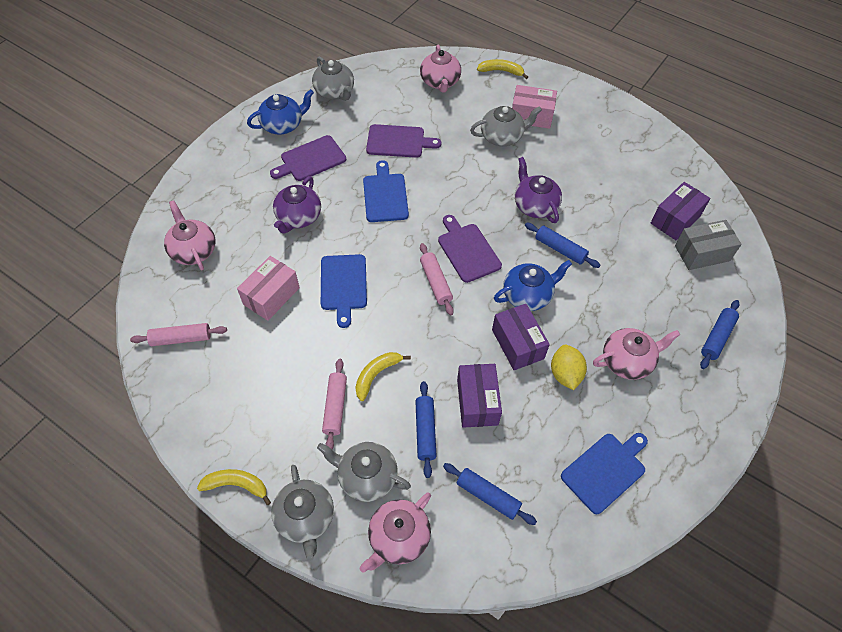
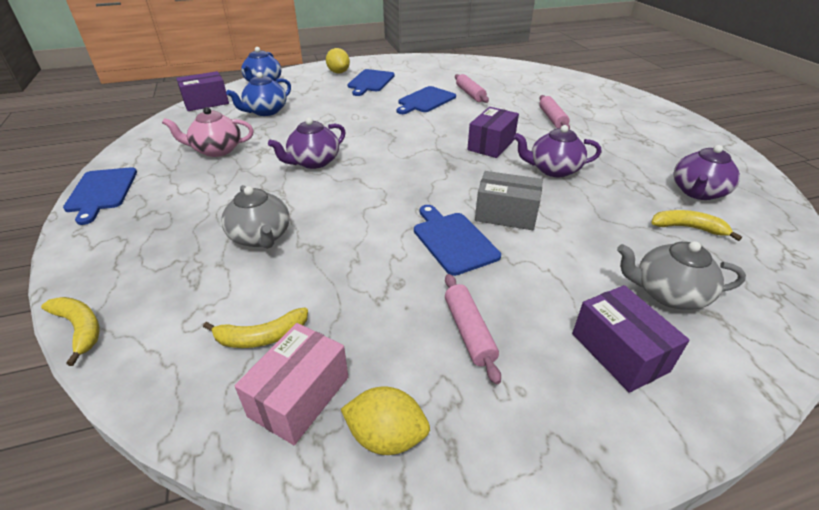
blue cutting board: [321,254,367,328] [363,160,409,222] [561,433,648,514] = 3 -> [63,167,137,225] [347,69,395,96] [397,86,456,114] [414,205,501,276] = 4
blue rolling pin: [415,381,437,478] [443,463,537,525] [525,223,600,268] [700,300,739,369] = 4 -> none = 0
grey teapot: [271,465,334,561] [312,56,354,101] [317,442,411,502] [470,106,542,146] = 4 -> [221,185,290,249] [617,241,746,310] = 2
pink box: [237,256,300,321] [512,85,557,129] = 2 -> [235,323,348,445] = 1
pink teapot: [164,200,215,270] [360,493,431,573] [420,44,461,93] [593,328,680,380] = 4 -> [162,107,254,157] = 1
purple cutting board: [270,135,346,181] [366,124,442,158] [438,215,502,283] = 3 -> none = 0
purple teapot: [273,176,321,234] [515,157,562,223] = 2 -> [268,118,345,169] [514,125,601,177] [674,145,740,200] = 3
yellow lemon: [551,345,587,390] = 1 -> [326,48,350,73] [341,387,430,455] = 2

